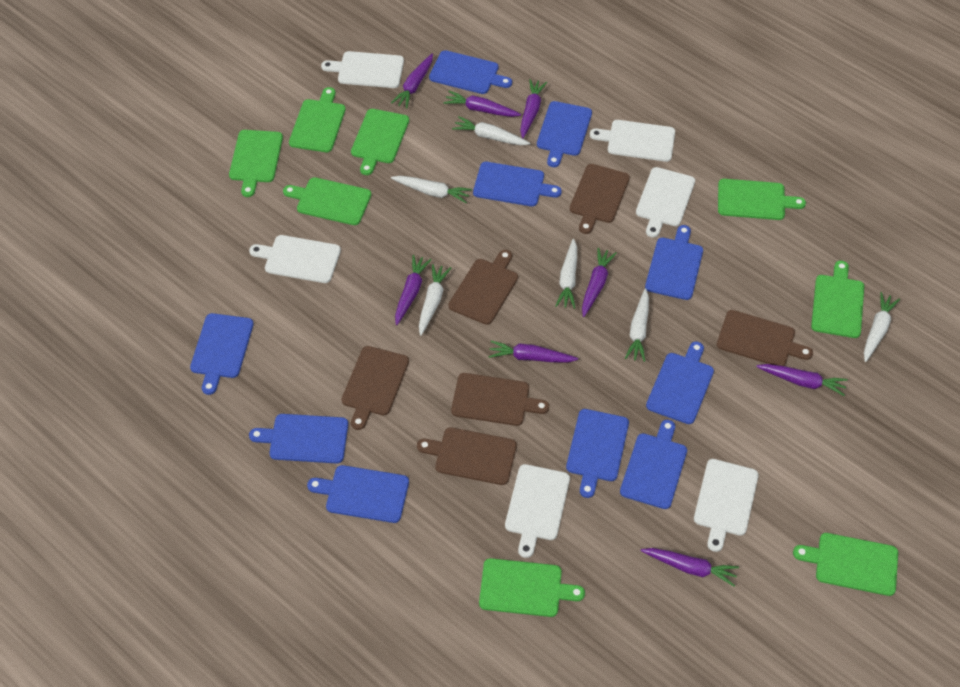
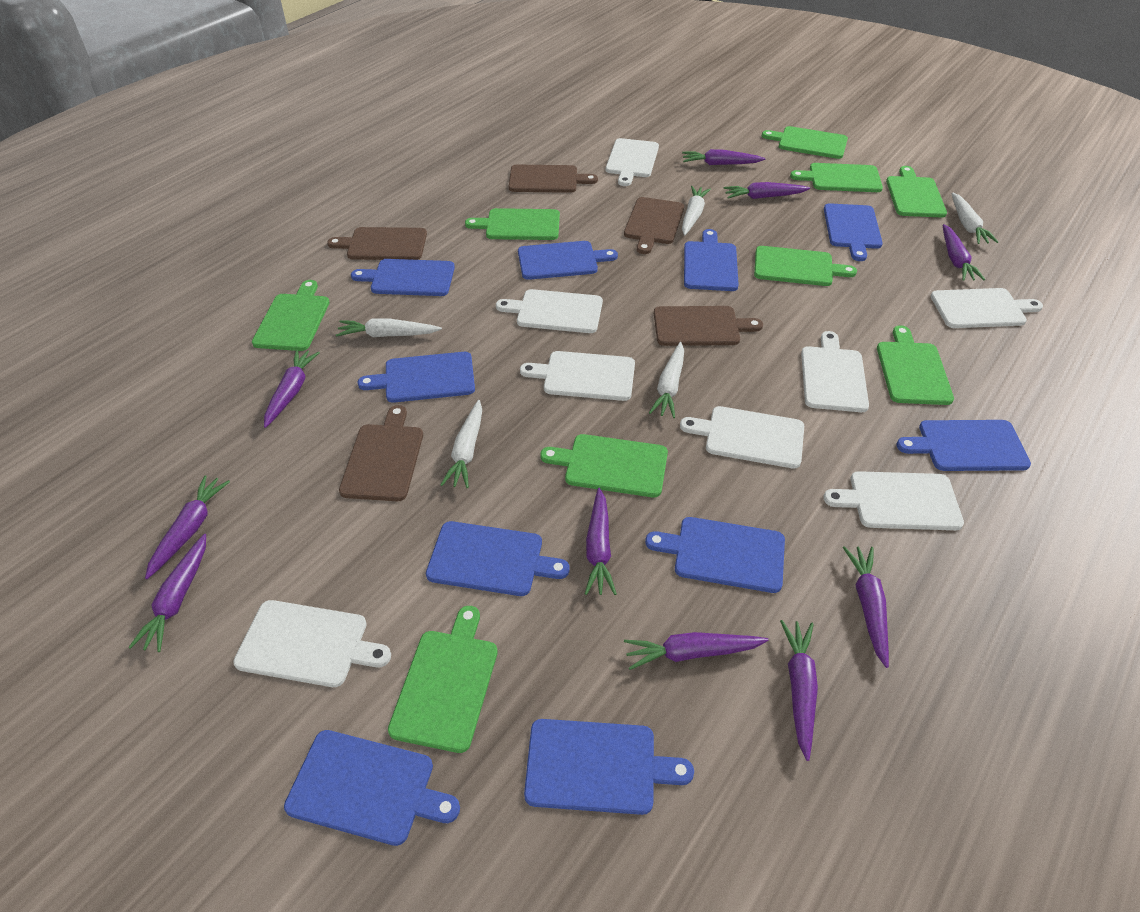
brown cutting board: [341,346,409,430] [417,427,517,485] [448,250,518,325] [451,373,549,426] [570,164,630,234] [717,310,813,366] = 6 -> [327,227,427,260] [339,405,423,501] [509,165,598,193] [624,197,684,254] [654,306,763,346] = 5
green cutting board: [229,130,283,197] [283,177,371,225] [289,87,346,152] [351,109,409,175] [479,558,585,617] [718,179,806,220] [793,533,898,596] [811,261,864,338] = 8 -> [252,280,330,351] [388,606,498,753] [465,208,560,240] [540,434,668,497] [754,246,857,286] [762,126,848,159] [790,163,883,192] [877,325,954,405] [886,166,947,217] = 9
purple carrot: [391,54,433,109] [395,255,432,325] [443,91,521,117] [488,341,578,363] [520,79,547,138] [582,248,617,317] [641,548,739,586] [756,364,848,396] = 8 -> [128,534,206,652] [145,475,230,579] [264,349,320,428] [585,488,617,595] [624,632,769,670] [682,149,765,165] [723,182,810,199] [780,620,818,761] [843,546,889,668] [943,224,985,281] = 10
white carrot: [391,176,472,203] [419,264,451,336] [452,116,530,145] [555,239,577,309] [625,288,649,362] [864,292,900,362] = 6 -> [336,318,442,337] [441,400,482,488] [649,342,684,418] [682,186,711,235] [952,193,998,244] = 5
white cutting board: [249,235,341,283] [321,51,404,88] [505,464,570,558] [590,120,675,162] [636,167,695,238] [694,459,759,552] = 6 -> [233,600,391,687] [496,289,603,333] [520,351,635,401] [606,138,659,186] [680,406,804,468] [801,331,869,412] [823,471,964,530] [931,288,1043,328] = 8

